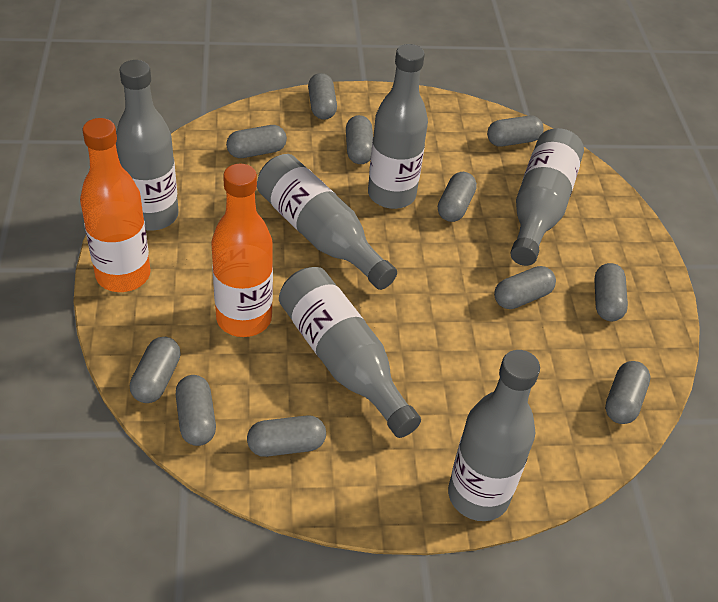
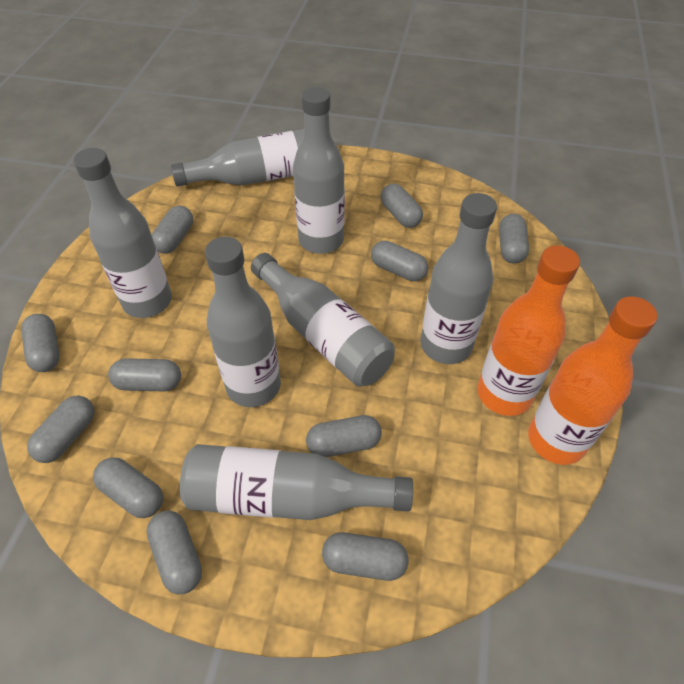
grey bottle: [116,60,179,231] [257,154,397,290] [279,267,421,438] [368,44,428,209] [448,350,540,521] [510,128,584,266] = 6 -> [73,148,172,318] [171,129,304,187] [180,444,413,520] [205,237,281,407] [251,253,395,387] [293,87,345,254] [421,193,497,364] = 7

